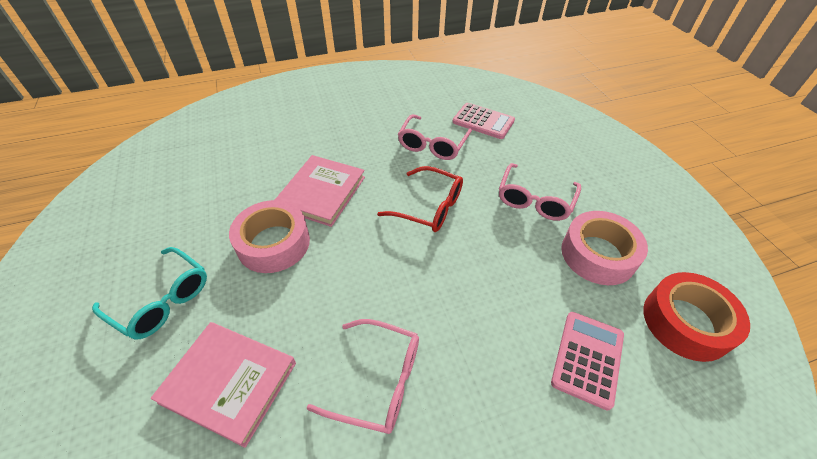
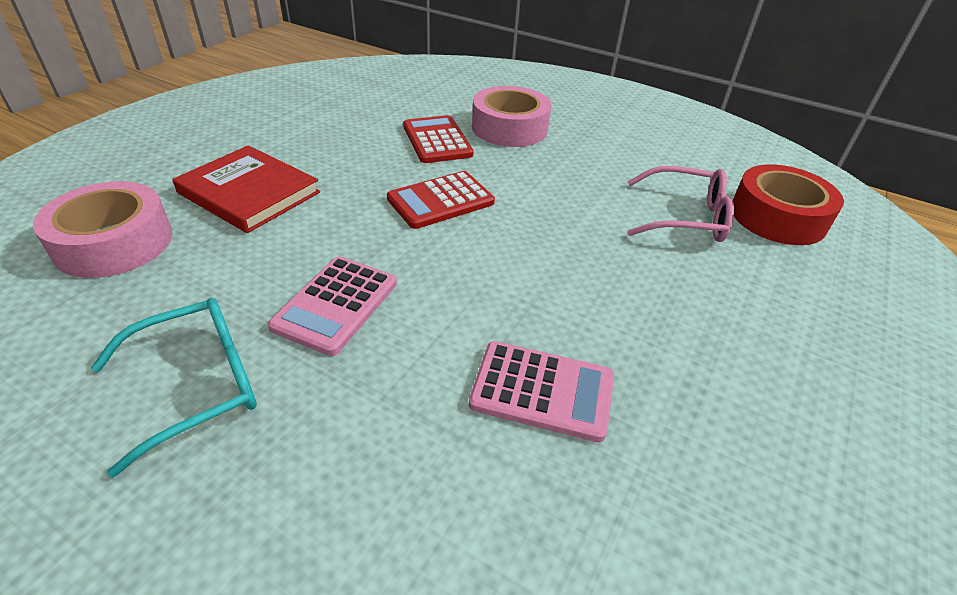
pink book: [150,322,296,448] [275,155,365,227] = 2 -> none = 0
pink glasses: [306,319,419,434] [398,114,472,160] [499,163,581,221] = 3 -> [627,166,734,242] = 1
red book: none = 0 -> [172,145,320,233] = 1
red calculator: none = 0 -> [387,171,495,229] [403,115,474,163] = 2
red glasses: [377,166,463,232] = 1 -> none = 0

